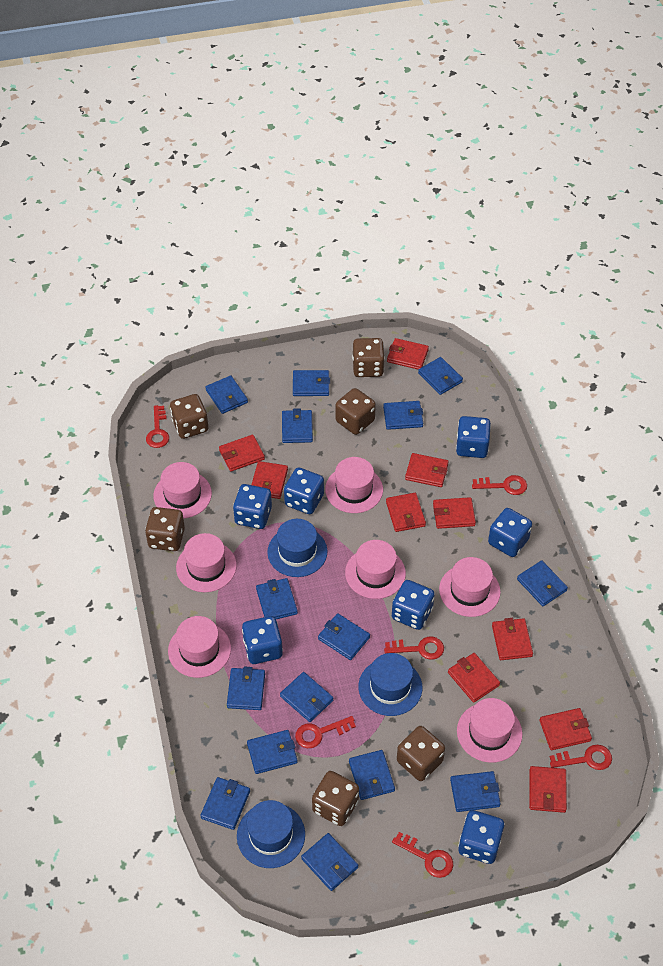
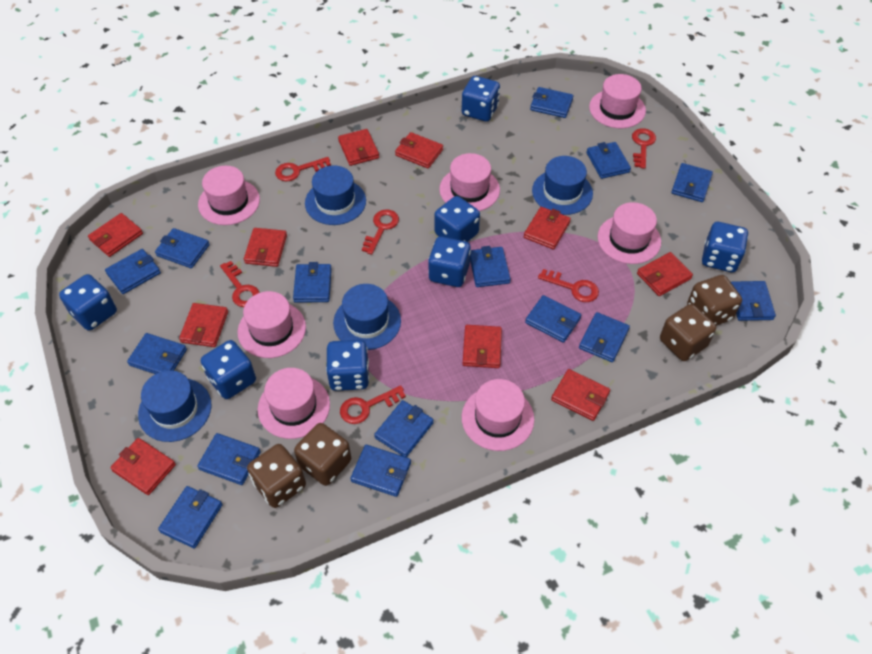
blue hat: [237,800,305,868] [267,519,327,577] [358,653,422,716] = 3 -> [138,371,212,442] [305,166,366,225] [333,284,401,350] [532,156,593,215] = 4
brown dice: [145,507,185,551] [170,394,208,439] [312,771,359,826] [335,388,376,435] [352,338,385,377] [397,726,445,781] = 6 -> [247,444,306,508] [294,423,351,486] [660,304,716,361] [687,275,742,326] = 4

